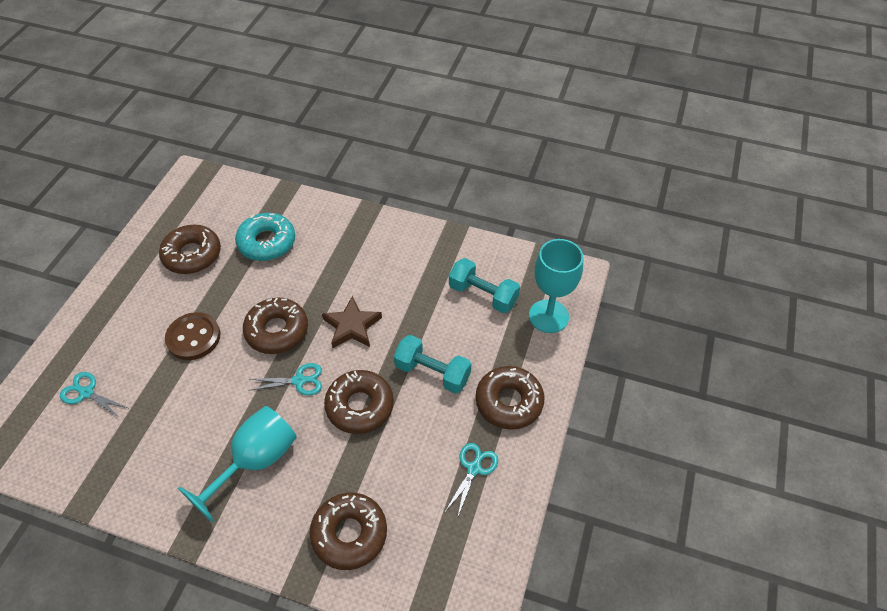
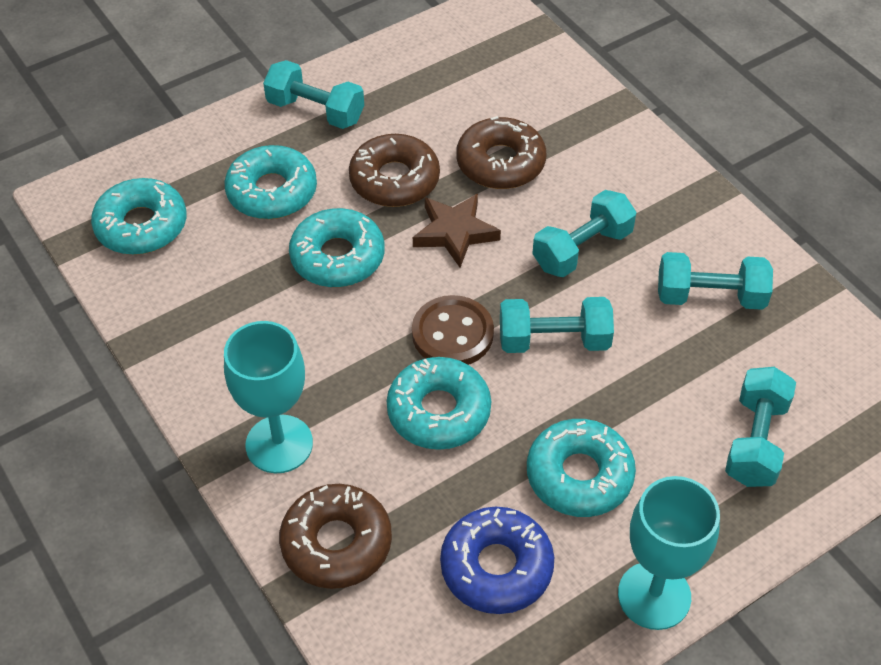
blue donut: none = 0 -> [440,507,554,614] = 1
brown donut: [159,225,221,274] [243,298,308,354] [310,493,387,570] [324,370,394,434] [476,366,545,430] = 5 -> [279,484,392,589] [349,134,440,207] [456,116,546,189] = 3
turquoise donut: [235,213,295,261] = 1 -> [91,178,186,255] [224,145,317,219] [289,208,385,287] [387,357,491,450] [527,419,636,517] = 5
turquoise dumbbell: [394,335,471,394] [449,258,520,313] = 2 -> [263,60,364,129] [500,297,614,353] [532,190,636,277] [658,252,773,310] [725,367,796,487] = 5
turquoise scissors: [60,372,130,418] [248,363,322,395] [445,443,498,516] = 3 -> none = 0

